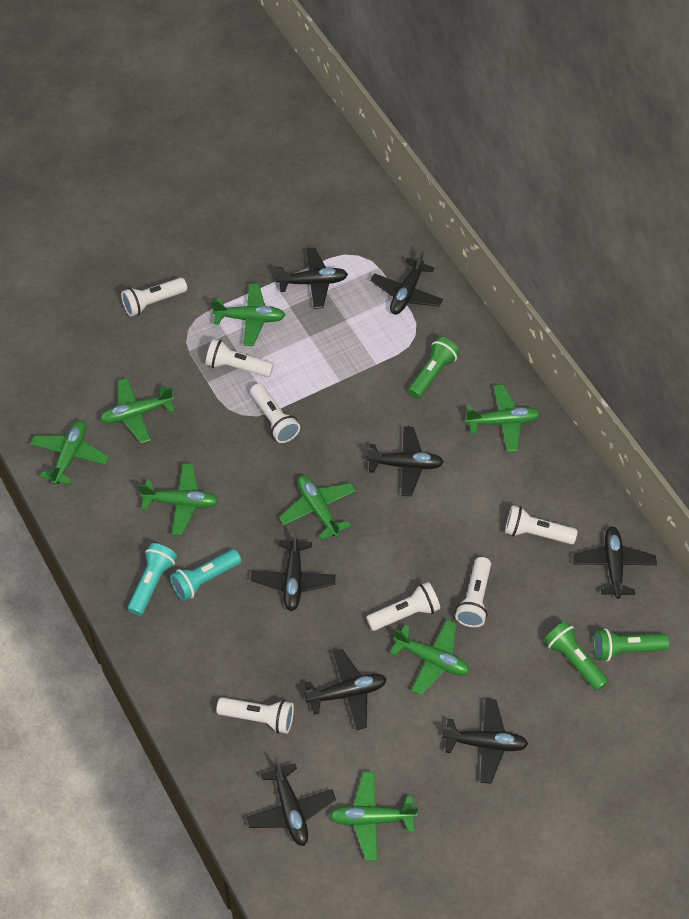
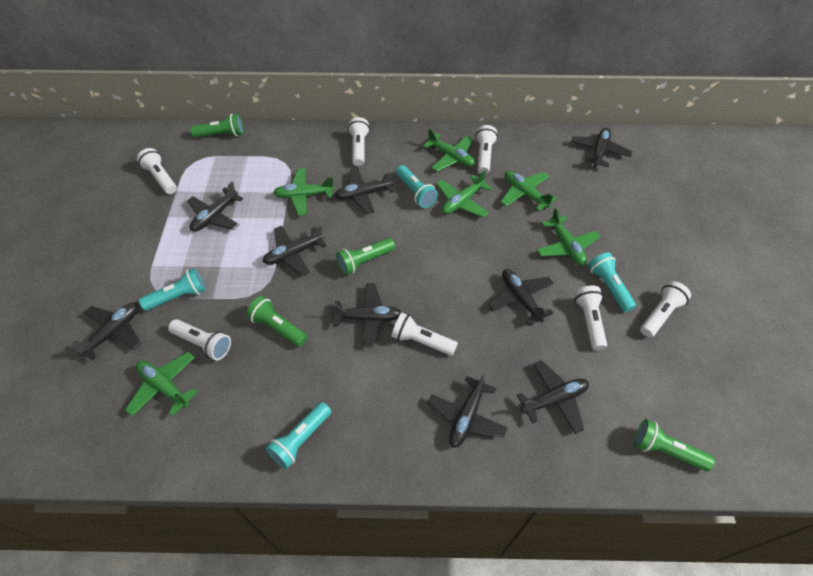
black plane: [246,758,336,846] [251,530,336,611] [276,248,348,309] [305,649,387,730] [366,426,444,496] [370,251,443,314] [443,698,528,784] [573,526,657,599] = 8 -> [70,303,141,360] [187,182,243,232] [263,225,326,276] [329,284,401,347] [334,168,394,214] [427,372,507,448] [488,269,554,325] [517,360,589,434] [571,128,632,168] = 9
green flashlight: [408,337,460,399] [544,621,609,691] [593,629,669,661] = 3 -> [190,114,244,138] [246,296,307,347] [336,238,395,275] [634,419,715,471] = 4
green plane: [30,420,109,485] [100,378,175,444] [139,463,219,536] [211,283,285,346] [279,475,356,540] [330,772,418,861] [390,619,470,695] [465,384,541,452] = 8 -> [125,352,198,416] [273,168,335,216] [423,128,475,172] [436,170,492,218] [500,171,557,211] [537,208,601,266] = 6
turquoise flashlight: [128,543,177,616] [170,549,241,601] = 2 -> [139,268,206,311] [266,402,331,469] [396,165,438,208] [588,252,636,312] = 4

